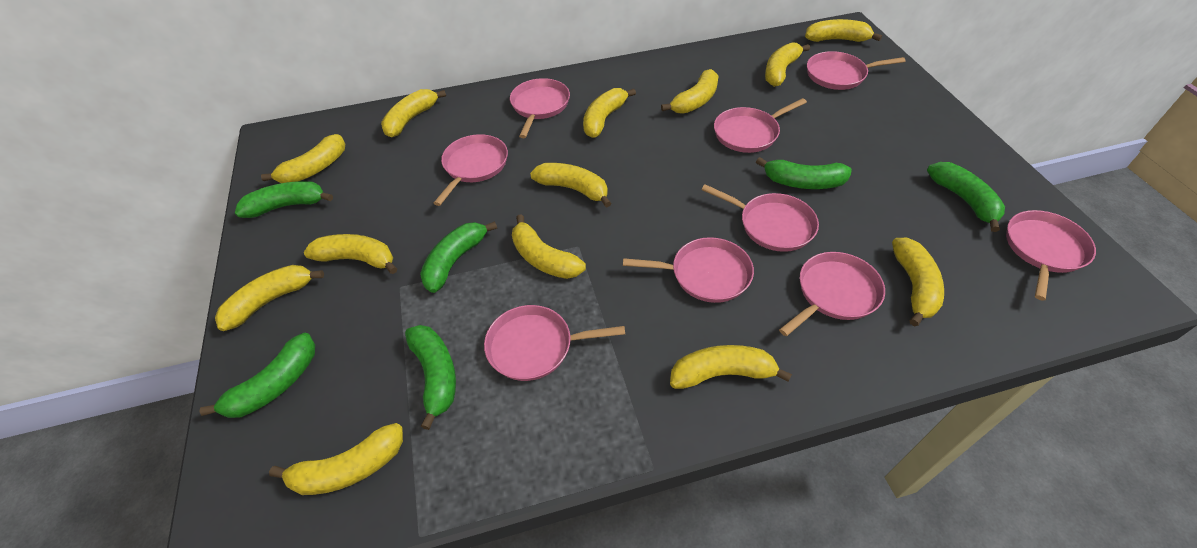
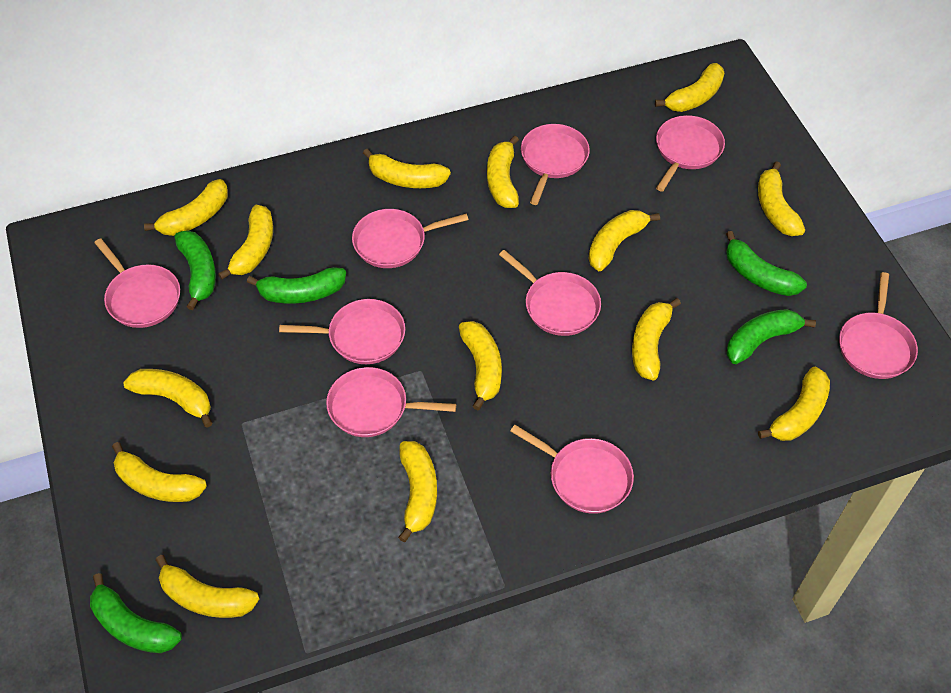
green banana: [199,333,315,418] [235,181,333,218] [405,325,456,430] [420,221,497,293] [756,157,852,189] [927,162,1005,232] = 6 -> [90,573,182,653] [175,230,216,310] [247,267,346,304] [726,231,807,296] [727,309,816,364] = 5
yellow banana: [215,265,324,331] [261,134,345,183] [269,423,403,495] [304,234,397,274] [381,89,446,137] [512,214,586,279] [530,163,611,208] [583,88,636,138] [661,69,719,114] [670,345,792,389] [765,42,810,87] [805,19,882,42] [892,238,944,326] = 13 -> [112,442,207,502] [123,369,212,428] [144,179,228,236] [156,555,259,618] [218,205,273,280] [363,149,451,188] [398,441,437,542] [459,321,502,410] [487,135,519,208] [588,210,660,271] [632,298,681,380] [655,63,724,112] [758,161,805,236] [758,366,830,441] = 14

